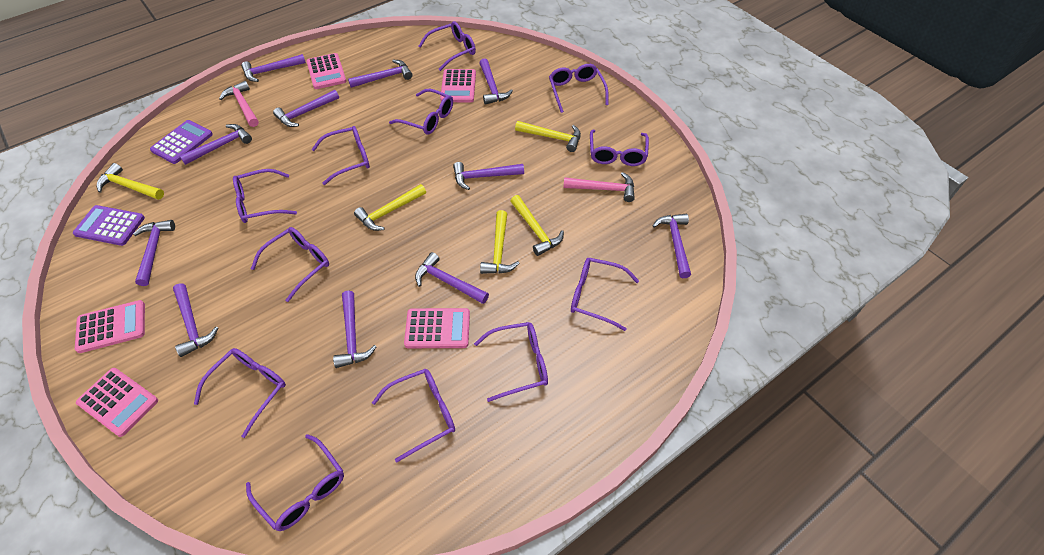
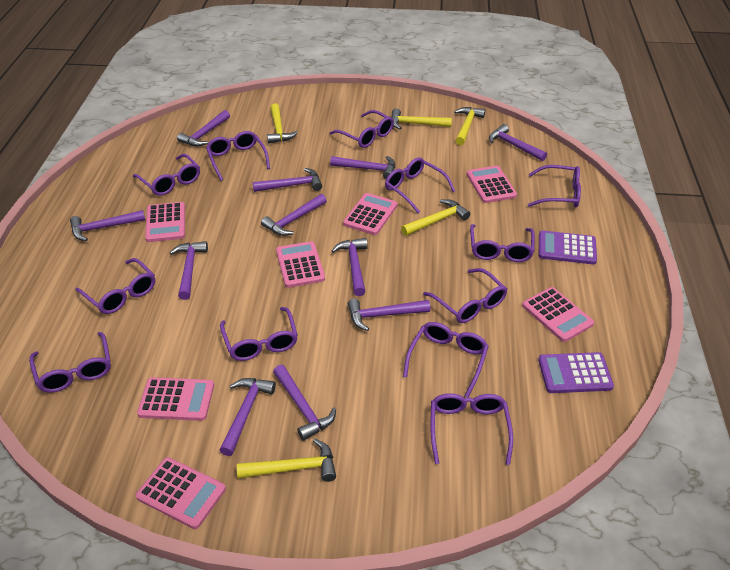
pink calculator: [75,300,145,353] [76,368,158,437] [306,53,346,89] [404,308,470,348] [440,69,476,102] = 5 -> [136,457,226,529] [137,377,214,421] [145,202,185,242] [276,241,325,288] [343,193,397,235] [466,166,517,203] [522,287,594,342] = 7
pink hammer: [219,81,259,127] [563,172,635,202] = 2 -> none = 0

